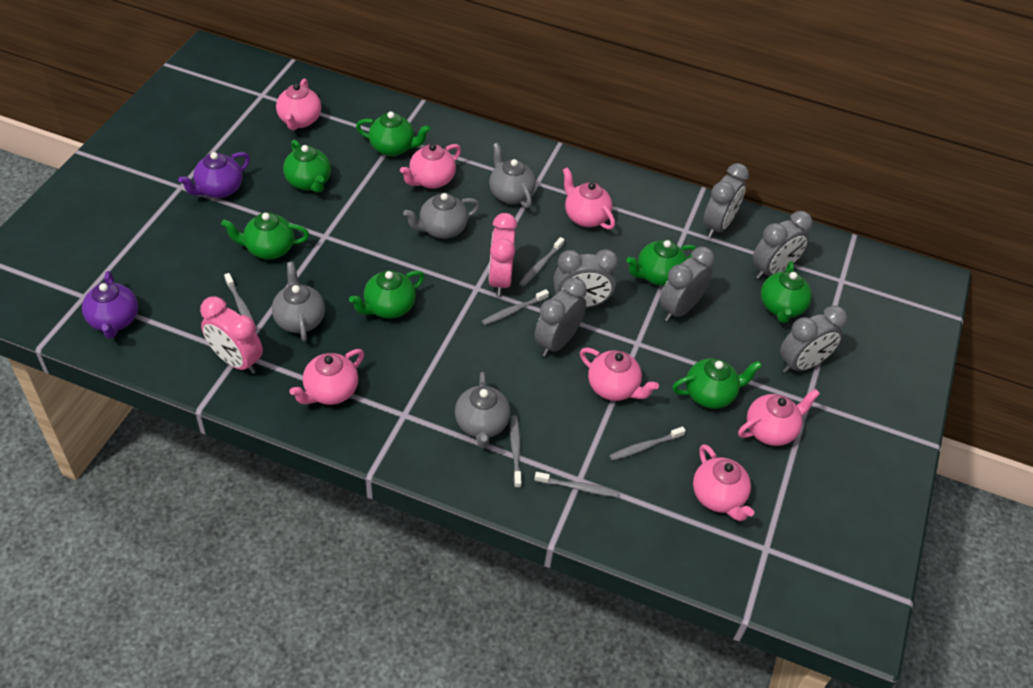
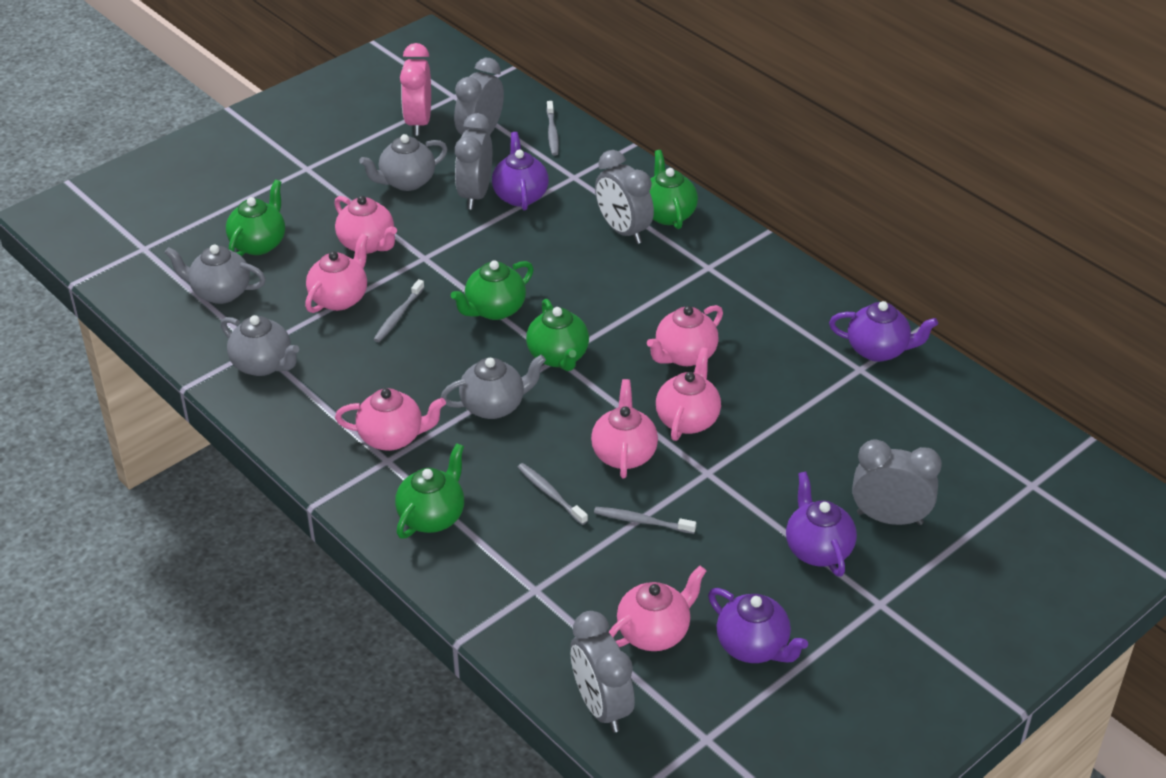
green teapot: [221,212,309,259] [283,140,331,193] [349,270,425,318] [356,112,431,156] [626,240,697,286] [672,358,762,409] [761,261,812,323] = 7 -> [226,180,285,256] [395,443,464,539] [451,260,534,320] [526,299,589,371] [650,150,698,229] = 5
grey clock: [535,278,587,357] [554,249,618,308] [660,247,715,321] [703,163,749,238] [753,211,812,279] [780,305,847,373] = 6 -> [454,58,504,135] [455,113,492,210] [570,611,635,732] [595,150,654,244] [852,439,942,525] = 5
grey toothbrush: [224,273,257,332] [482,289,549,325] [510,415,522,488] [519,237,564,286] [534,472,620,497] [609,426,686,461] = 6 -> [373,279,425,342] [518,463,588,525] [546,101,559,156] [594,507,696,534] = 4
pink clock: [200,296,263,374] [488,213,517,296] = 2 -> [400,43,431,136] = 1
purple teapot: [82,271,138,339] [178,152,250,198] = 2 -> [492,132,549,211] [708,588,808,663] [786,472,857,577] [829,301,938,362] = 4

